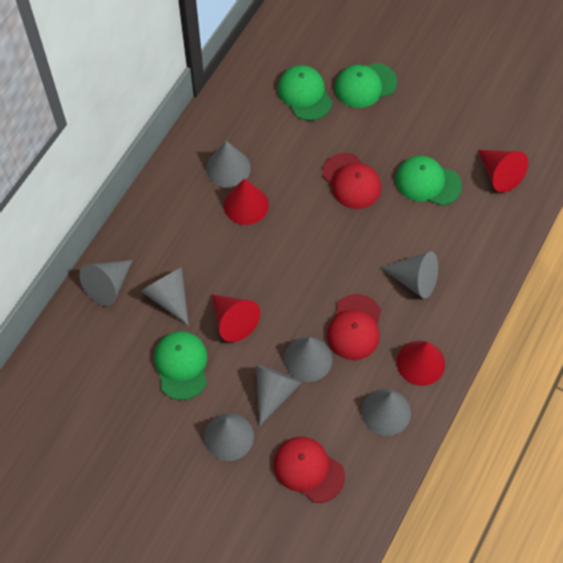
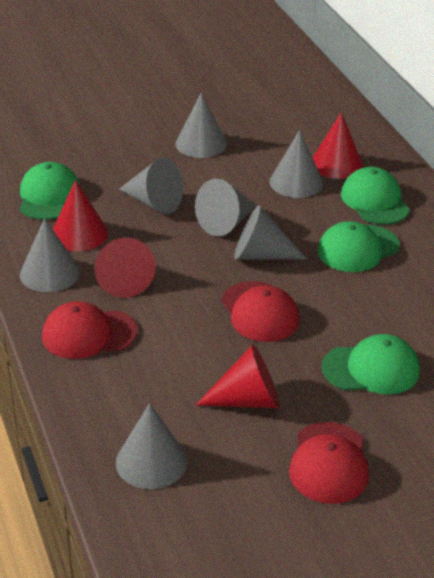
grey cone: [79,260,133,306] [141,267,189,326] [204,413,254,461] [206,141,251,188] [256,365,303,426] [284,337,332,382] [362,389,411,436] [380,251,438,299] = 8 -> [20,218,80,292] [116,403,188,489] [119,158,183,214] [175,92,227,158] [195,179,257,236] [234,205,307,259] [269,130,323,198] = 7

